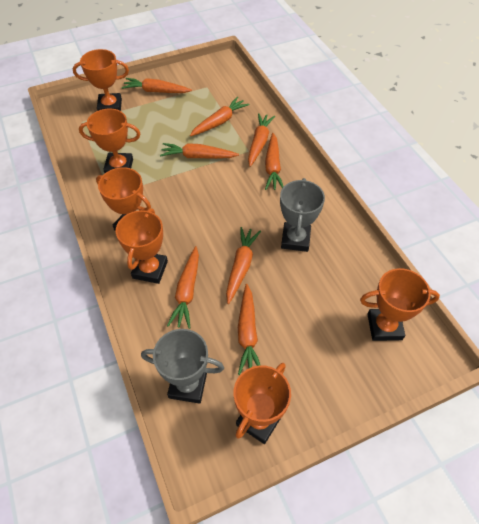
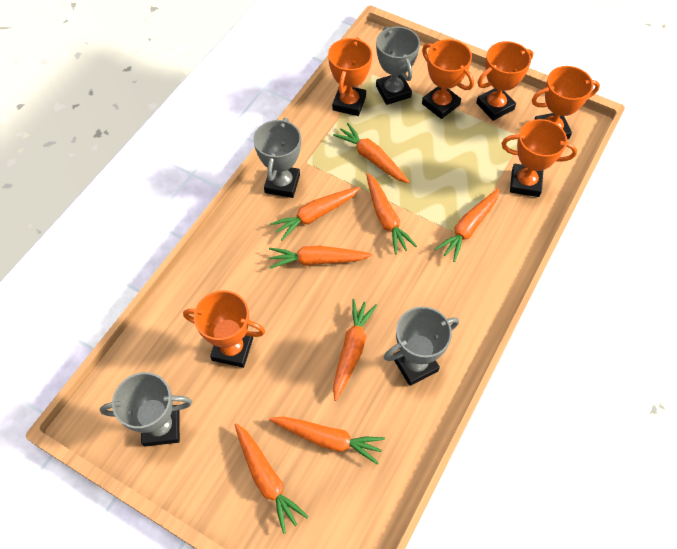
grey trophy: [141,329,224,404] [280,178,325,252] = 2 -> [100,372,192,446] [253,118,301,198] [376,27,420,105] [384,306,459,386] = 4

